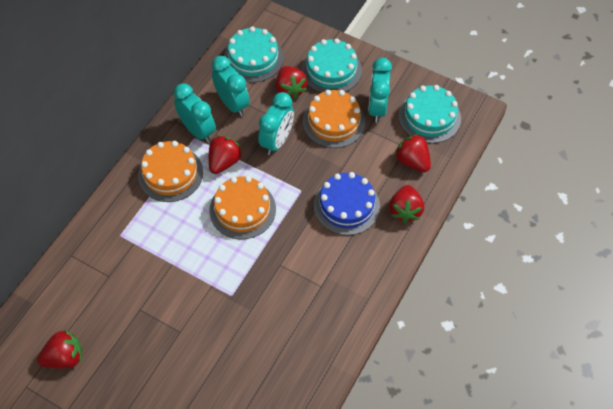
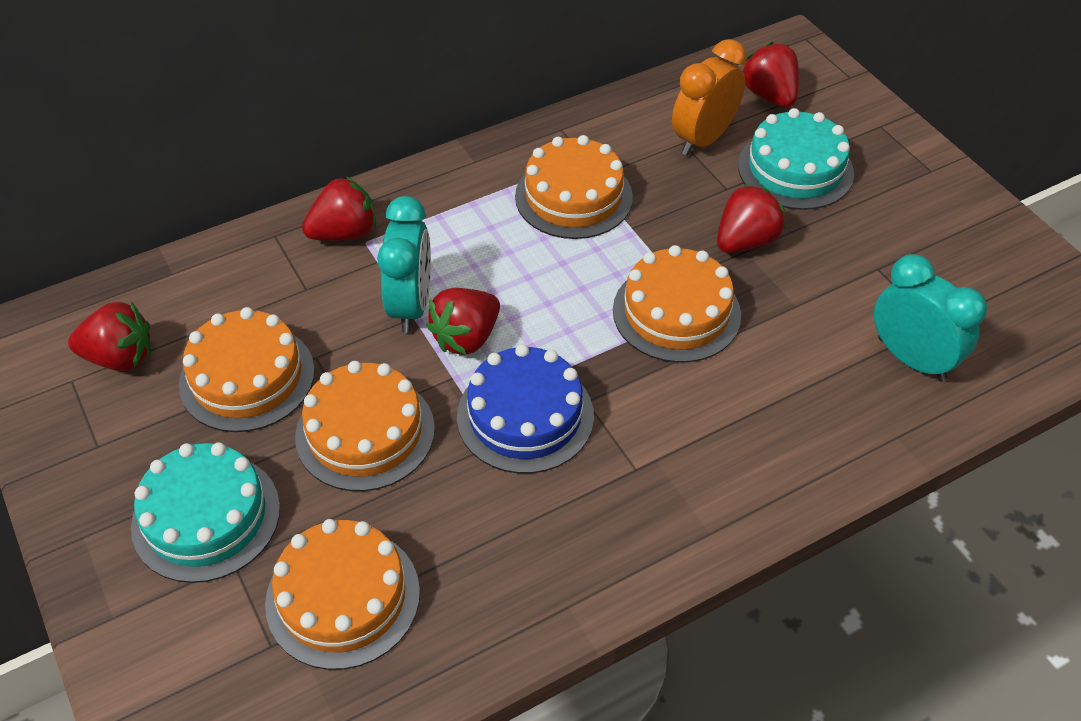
orange cake: [138,141,203,202] [210,176,276,239] [303,90,365,148] = 3 -> [179,307,315,432] [265,519,420,670] [295,361,435,491] [515,135,633,239] [613,245,741,363] = 5
orange clock: none = 0 -> [672,39,747,156] = 1
turquoise cake: [224,26,284,83] [301,38,362,93] [398,85,461,143] = 3 -> [131,442,280,583] [738,108,854,210] = 2
turquoise clock: [174,84,216,143] [212,56,250,116] [258,92,294,155] [368,58,392,122] = 4 -> [377,196,431,333] [874,254,987,382] = 2

